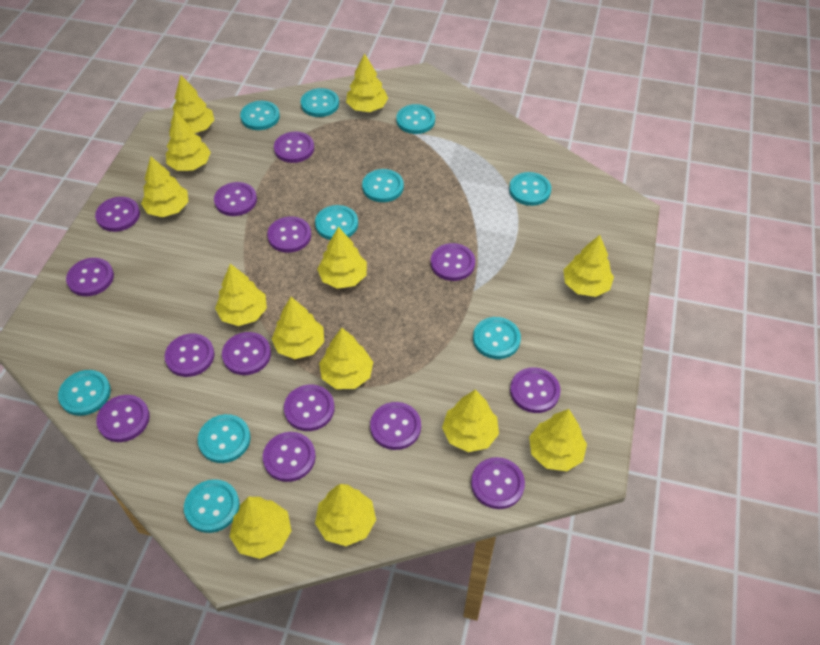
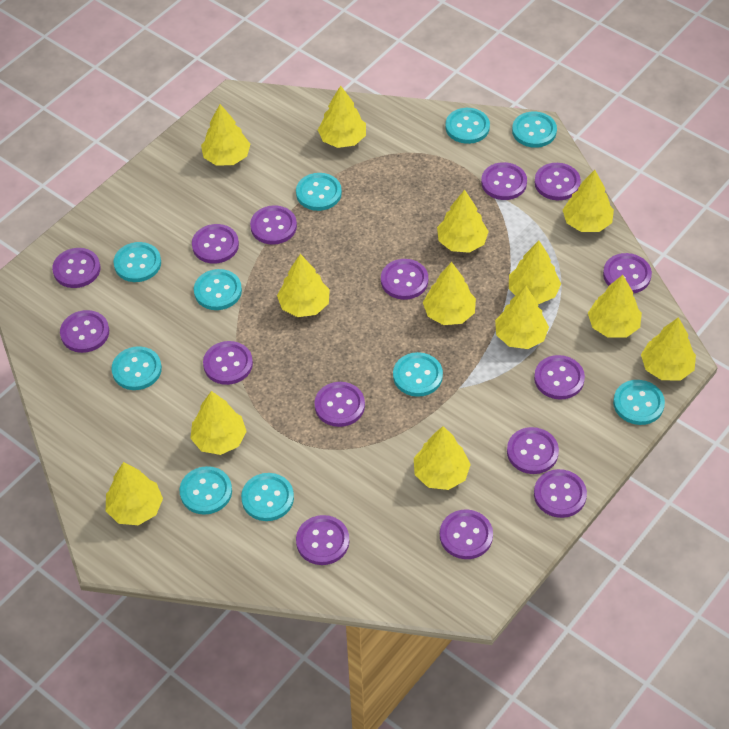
purple button: [66,258,114,296] [95,197,140,232] [96,395,150,442] [165,334,215,377] [214,182,257,216] [222,332,271,375] [263,432,316,482] [267,216,311,253] [274,132,314,163] [284,385,335,431] [370,402,421,450] [431,243,475,281] [471,457,525,509] [510,367,561,413] = 14 -> [52,248,101,288] [60,310,109,353] [192,224,239,264] [203,341,253,385] [250,205,297,245] [296,515,349,565] [314,382,365,427] [381,259,428,300] [440,510,493,559] [481,162,527,200] [507,427,559,474] [534,163,581,200] [534,355,585,400] [534,469,587,518] [603,253,652,294] = 15

